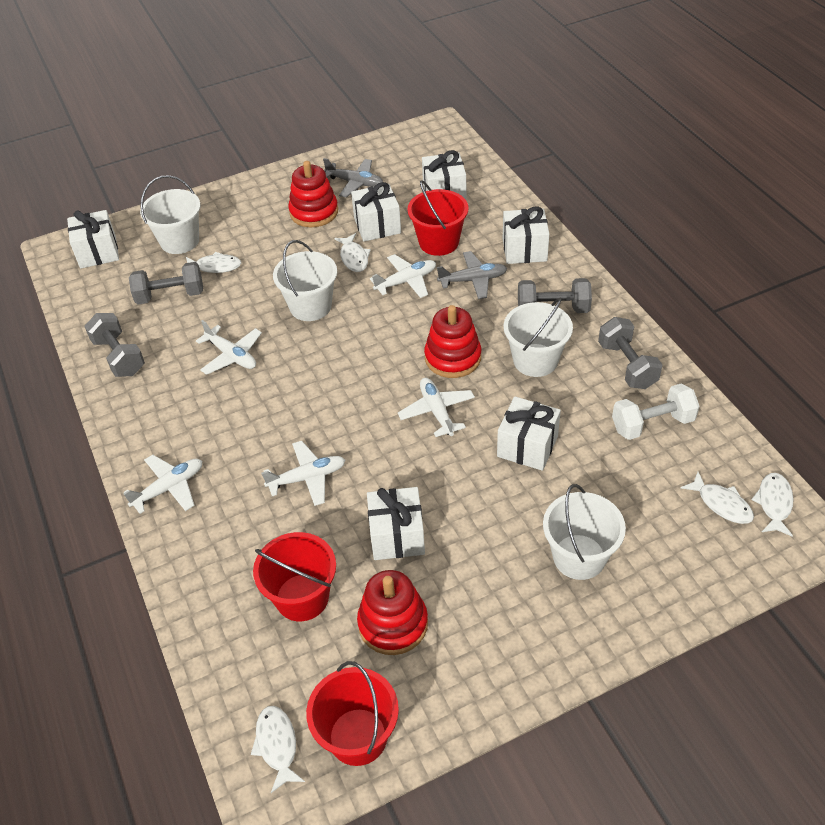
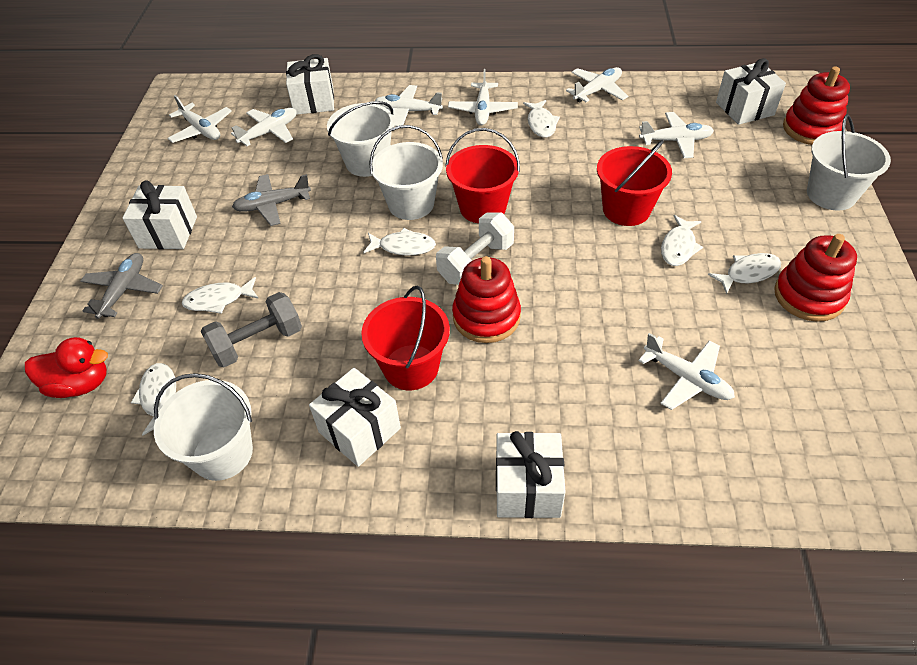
grey dumbbell: [84,313,145,377] [129,262,203,304] [518,278,592,313] [598,317,663,389] = 4 -> [201,292,302,368] = 1
red duck: none = 0 -> [25,337,108,398] = 1
white fish: [186,252,241,273] [251,706,305,793] [334,233,371,272] [681,472,754,524] [751,473,794,537] = 5 -> [131,363,176,435] [182,277,259,314] [363,228,436,255] [523,100,560,138] [661,215,703,266] [708,253,781,294] = 6
white gift: [67,210,119,269] [351,182,401,241] [367,487,425,560] [422,150,466,199] [497,396,561,471] [503,207,549,264] = 6 -> [122,180,197,249] [286,54,334,115] [309,368,401,467] [496,431,565,518] [716,58,786,125] = 5
white plane: [123,455,202,514] [196,320,262,375] [261,441,345,506] [370,254,436,298] [398,378,475,437] = 5 -> [167,95,232,143] [231,108,296,146] [375,85,443,126] [448,69,518,125] [566,67,628,102] [638,333,735,410] [639,112,714,158] = 7

